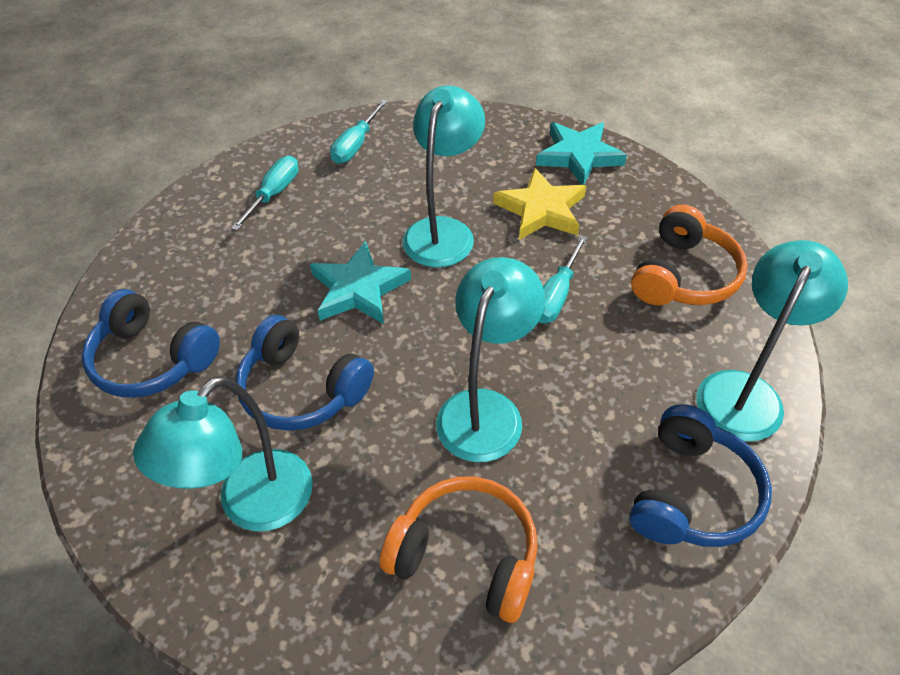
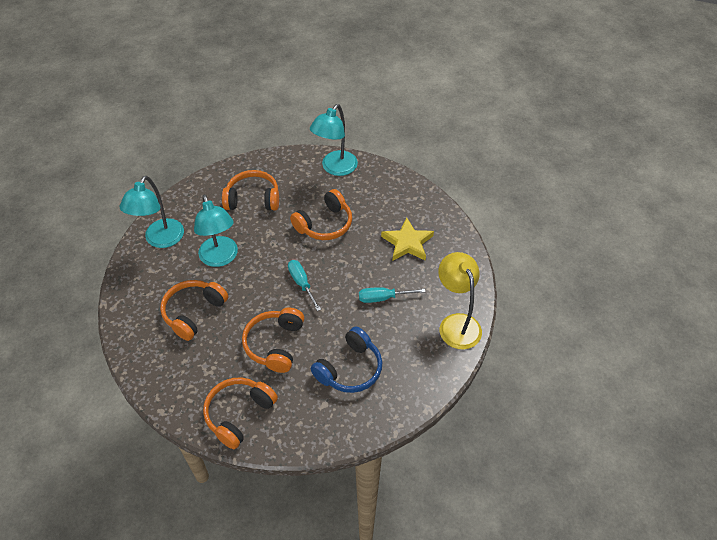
blue headphones: [82,289,220,398] [236,315,374,431] [629,404,772,547] = 3 -> [311,327,382,393] = 1
orange headphones: [380,477,538,623] [631,205,748,306] = 2 -> [160,280,229,341] [203,377,278,449] [222,170,279,211] [242,307,304,373] [290,189,352,240] = 5
turquoise lamp: [133,376,313,531] [403,85,485,267] [436,257,545,462] [696,240,848,442] = 4 -> [120,176,184,248] [194,194,238,267] [310,104,358,176] = 3
turquoise screwdriver: [231,156,299,231] [330,100,388,164] [539,235,588,323] = 3 -> [288,260,321,311] [359,287,425,303] = 2
turquoise star: [310,241,411,324] [536,122,627,185] = 2 -> none = 0
yellow lamp: none = 0 -> [438,252,482,349] = 1

